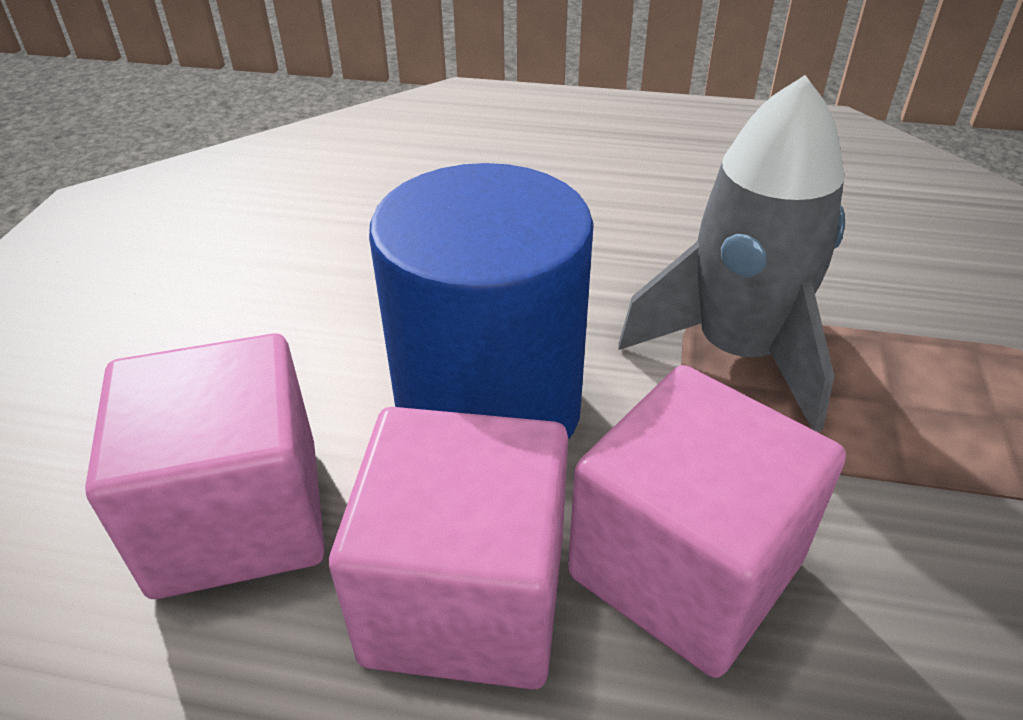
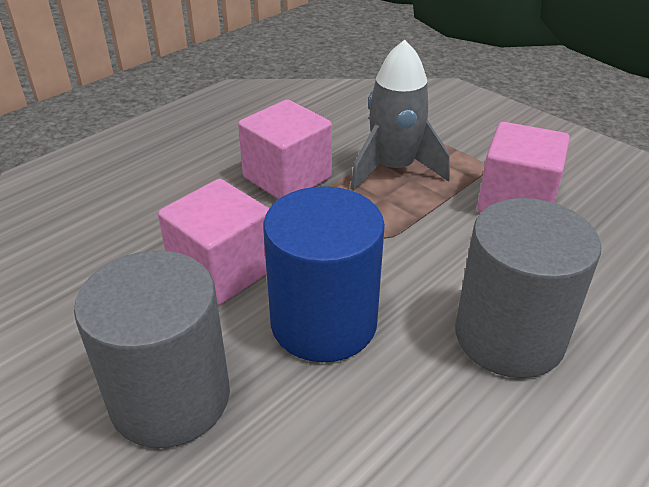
grey cylinder: none = 0 -> [74,250,230,448] [455,198,601,378] = 2

